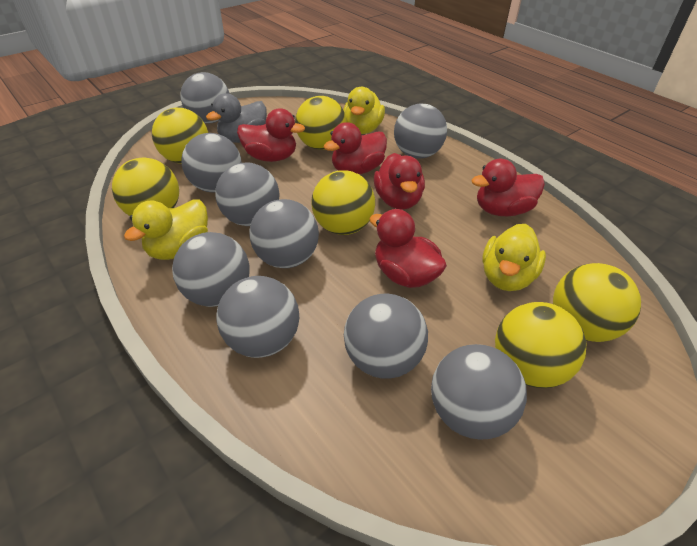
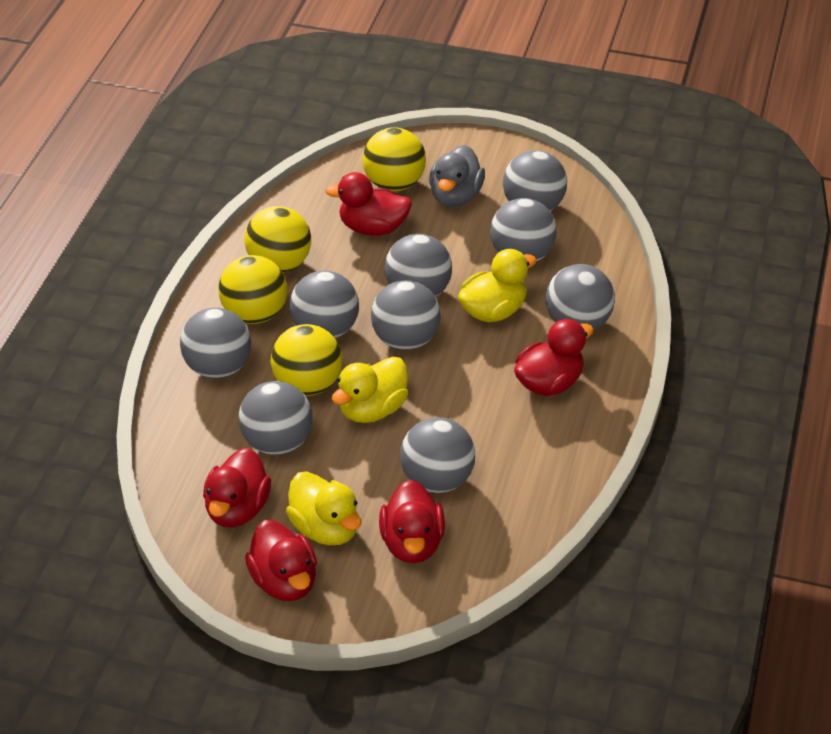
yellow ball: [112,158,179,216] [152,108,208,164] [295,96,347,150] [311,170,375,235] [495,302,586,388] [553,263,641,342] = 6 -> [218,255,287,324] [245,206,311,273] [271,324,342,396] [363,127,426,191] = 4

